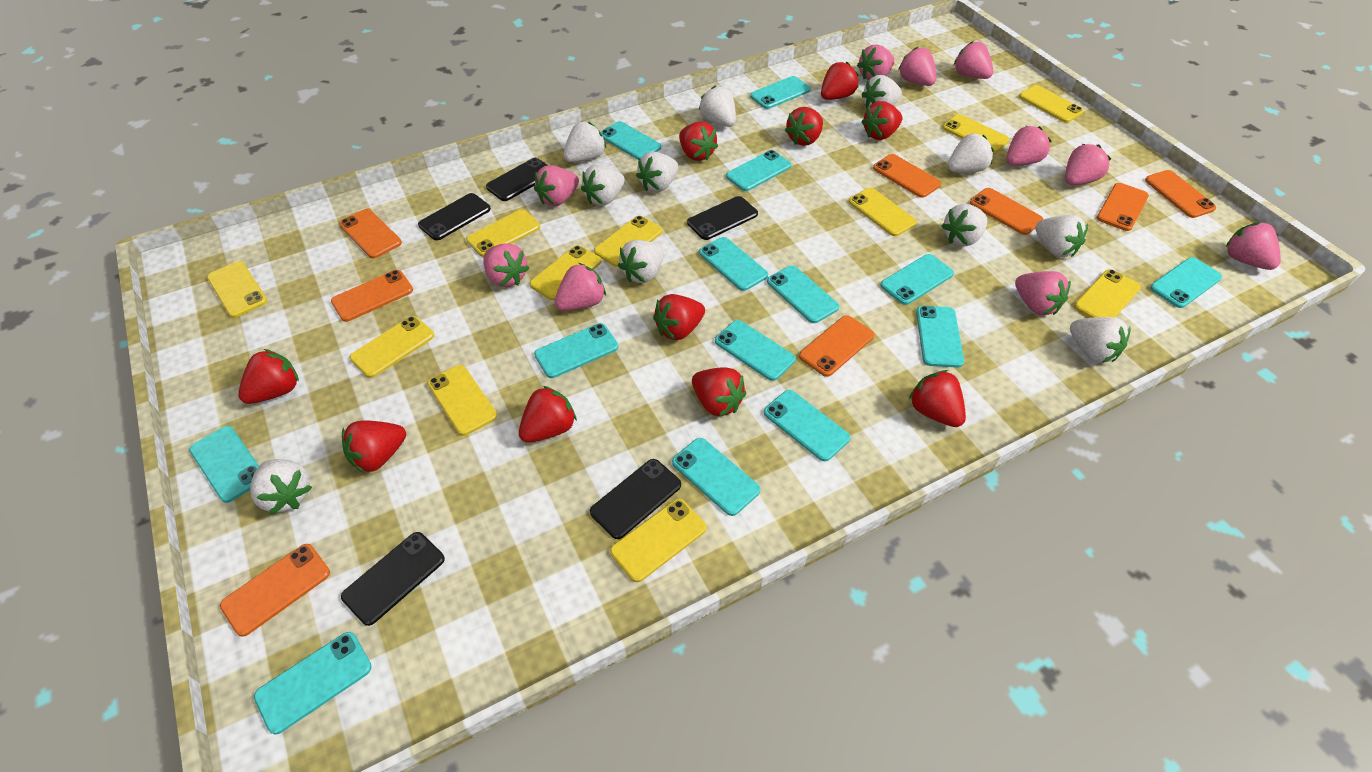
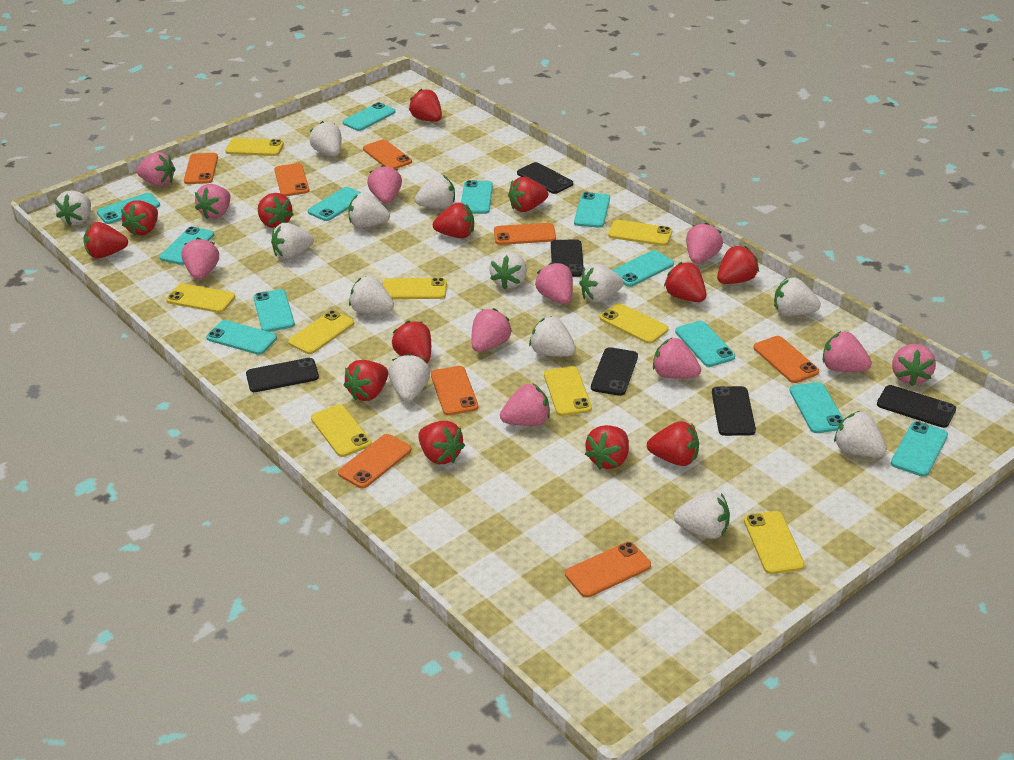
black phone: [341,532,445,626] [418,193,491,240] [486,158,547,201] [590,459,681,539] [687,196,758,240] = 5 -> [246,358,319,392] [517,162,573,194] [551,239,584,277] [591,347,638,396] [712,386,756,436] [877,385,956,428] = 6
pink strawberry: [483,243,529,287] [534,165,579,206] [554,263,606,311] [857,44,894,80] [898,47,936,86] [954,41,993,79] [1006,126,1051,166] [1015,271,1071,315] [1065,144,1111,185] [1226,222,1281,270] = 10 -> [137,152,176,186] [181,237,219,280] [195,184,231,219] [367,165,402,204] [471,308,512,352] [500,384,550,426] [535,262,573,304] [653,338,701,379] [686,223,723,264] [823,331,872,372] [892,344,936,386] = 11
red strawberry: [238,349,299,404] [342,421,406,473] [519,386,577,443] [653,294,705,340] [679,122,718,161] [692,367,746,417] [785,107,823,146] [821,62,858,100] [862,101,903,140] [909,370,966,427] = 10 -> [83,222,128,258] [121,200,158,236] [258,193,294,228] [344,360,388,401] [392,321,431,363] [409,89,442,122] [418,421,465,464] [433,202,474,238] [508,177,548,212] [585,425,629,469] [647,421,699,466] [664,262,706,302] [717,246,759,284] = 13
turquoise phone: [189,426,259,503] [254,632,372,734] [534,323,619,378] [601,121,661,160] [672,438,760,516] [699,237,768,291] [715,320,796,381] [726,150,791,191] [750,76,811,109] [764,390,850,461] [767,266,839,323] [880,254,954,305] [916,306,964,368] [1150,257,1222,308] = 14 -> [97,193,160,224] [159,226,214,265] [206,320,277,355] [253,289,295,332] [308,187,362,221] [342,102,396,131] [461,180,493,214] [574,192,610,228] [612,250,674,287] [675,321,735,367] [789,382,844,433] [891,421,948,477] = 12
white strawberry: [250,459,312,514] [564,122,606,162] [581,165,625,206] [618,240,664,283] [636,152,678,192] [699,86,736,127] [862,75,902,109] [941,204,987,247] [948,133,994,173] [1035,215,1088,257] [1070,317,1131,363] = 11 -> [55,191,91,226] [271,223,314,259] [309,121,342,156] [348,192,390,228] [349,276,394,314] [388,353,430,402] [415,174,455,209] [489,251,527,289] [529,316,576,357] [579,264,624,303] [674,491,730,539] [774,277,821,316] [834,411,887,457] = 13
yellow phone: [207,261,268,318] [350,316,434,378] [427,365,497,436] [466,210,540,257] [529,245,601,300] [594,216,663,267] [610,499,706,582] [849,188,917,236] [942,114,1009,153] [1019,85,1084,123] [1074,269,1141,318] = 11 -> [166,283,235,313] [225,138,284,156] [288,310,354,354] [311,404,372,457] [383,278,447,299] [544,366,592,416] [600,303,669,344] [608,220,672,246] [744,511,805,574] = 9

